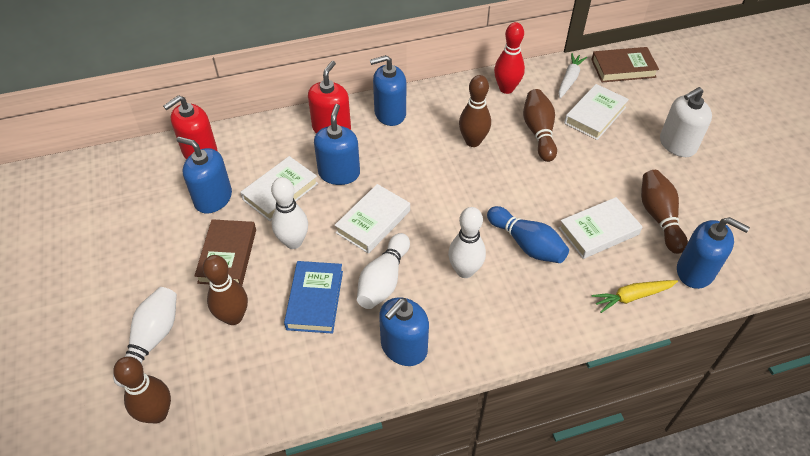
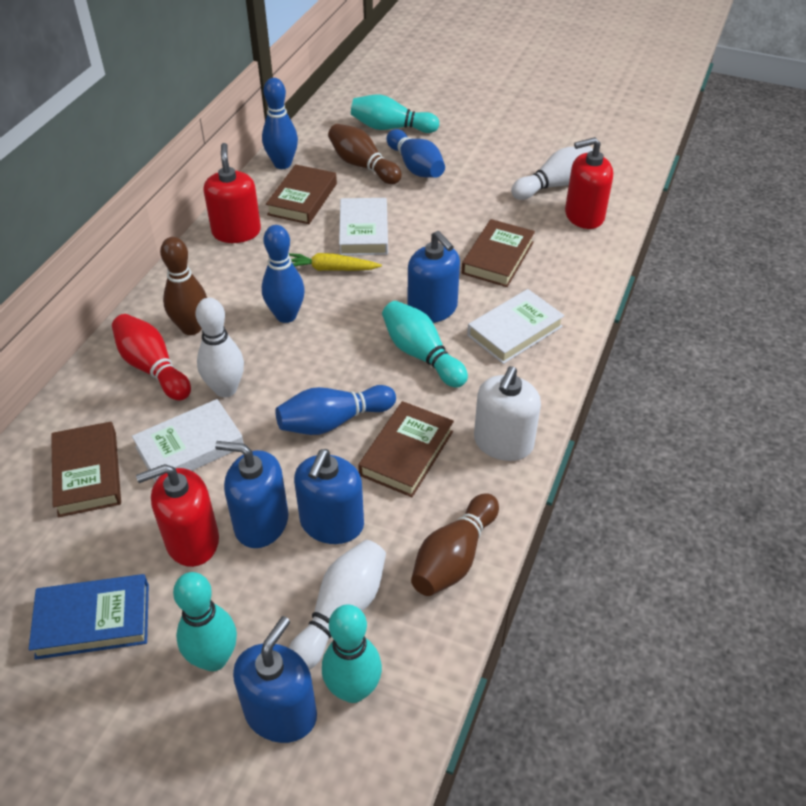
blue bowling pin: [487,206,569,263] = 1 -> [262,78,298,169] [262,225,305,323] [276,385,396,435] [387,129,445,178] = 4
blue soap dispenser: [177,137,232,214] [314,104,360,185] [370,55,406,126] [379,297,429,366] [677,217,750,289] = 5 -> [215,441,289,548] [233,616,317,743] [294,449,364,544] [408,231,460,323] = 4
brown book: [194,219,256,286] [591,47,659,82] = 2 -> [51,422,121,517] [266,164,337,224] [358,401,454,497] [462,219,535,287] = 4
brown bowling pin: [113,356,171,423] [203,255,248,325] [459,75,491,147] [523,89,557,162] [641,170,688,254] = 5 -> [160,237,207,335] [328,124,402,184] [411,493,499,596] = 3
red soap dispenser: [163,95,218,159] [308,61,351,134] = 2 -> [136,464,219,567] [204,143,261,243] [565,137,613,229] = 3
turquoise bowling pin: none = 0 -> [173,572,237,671] [322,604,382,703] [351,94,439,133] [382,301,468,388] = 4
white book: [240,156,318,221] [335,184,410,254] [559,197,643,259] [564,84,629,140] = 4 -> [132,399,244,482] [339,198,388,256] [467,289,565,364] = 3
white bowling pin: [113,287,177,387] [271,177,308,249] [357,233,410,309] [448,207,486,278] = 4 -> [195,298,244,397] [289,540,386,670] [511,146,593,200] = 3
white carrot: [559,53,587,99] = 1 -> none = 0

